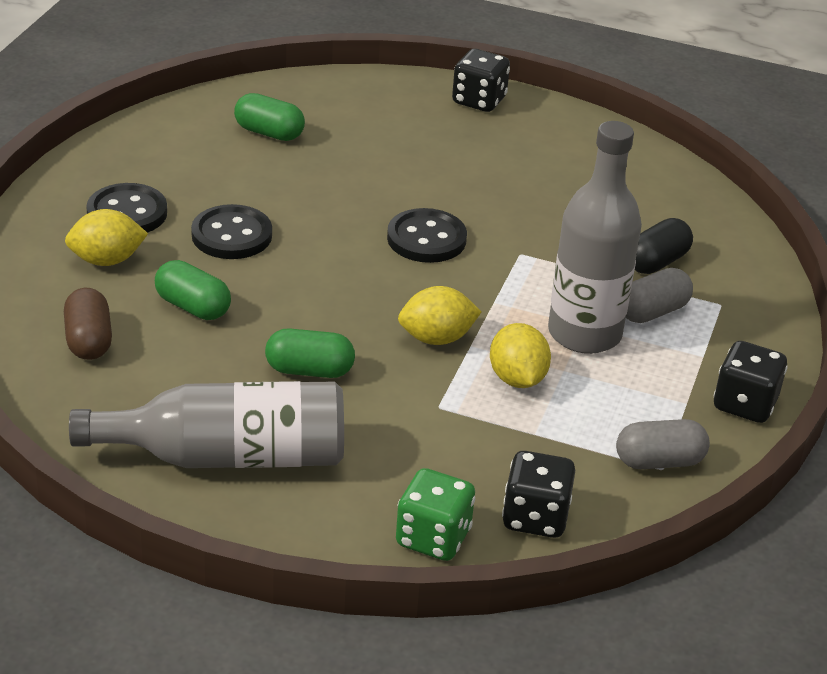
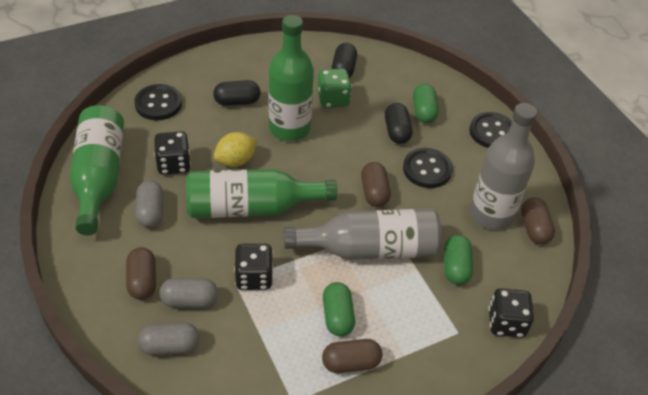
black capsule: [635,218,693,274] = 1 -> [213,80,261,106] [332,43,357,78] [385,103,412,144] = 3
brown capsule: [64,288,112,360] = 1 -> [126,247,156,300] [322,339,382,373] [361,162,391,207] [521,197,555,245] = 4
green bottle: none = 0 -> [69,105,124,235] [186,169,337,218] [268,15,314,141] = 3
grey capsule: [616,419,710,469] [626,268,693,323] = 2 -> [135,180,164,228] [138,322,200,355] [159,278,218,308] = 3
yellow lemon: [65,209,148,266] [398,286,481,345] [490,323,551,388] = 3 -> [214,132,258,167] = 1

